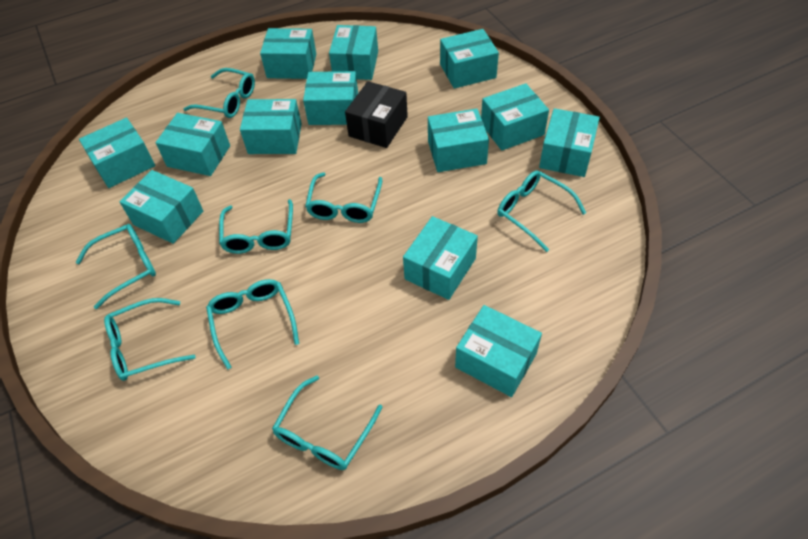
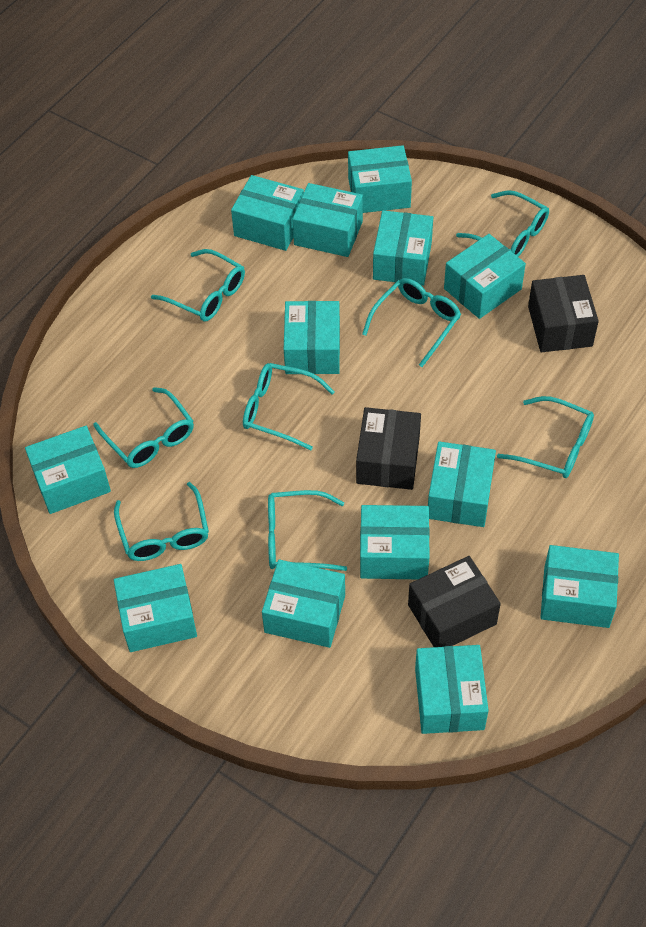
black box: [345,81,408,148] = 1 -> [356,407,421,490] [408,556,501,647] [528,275,599,352] = 3

